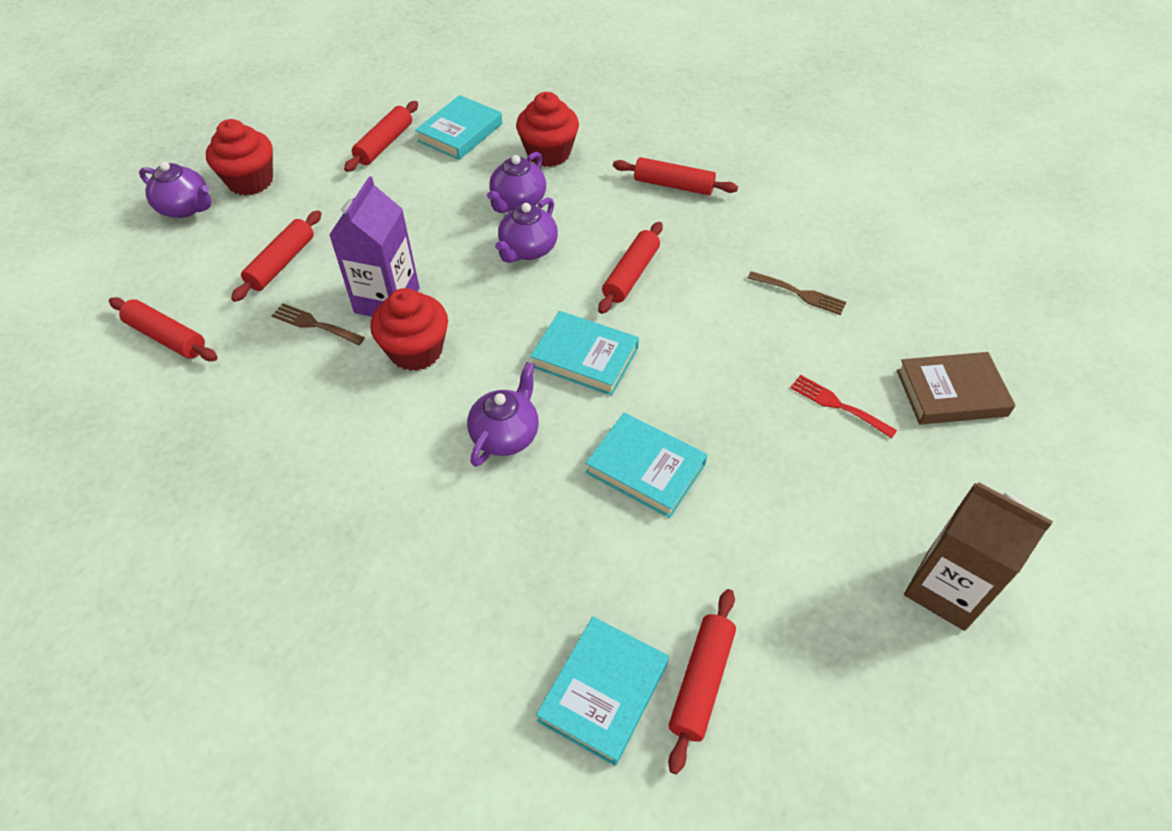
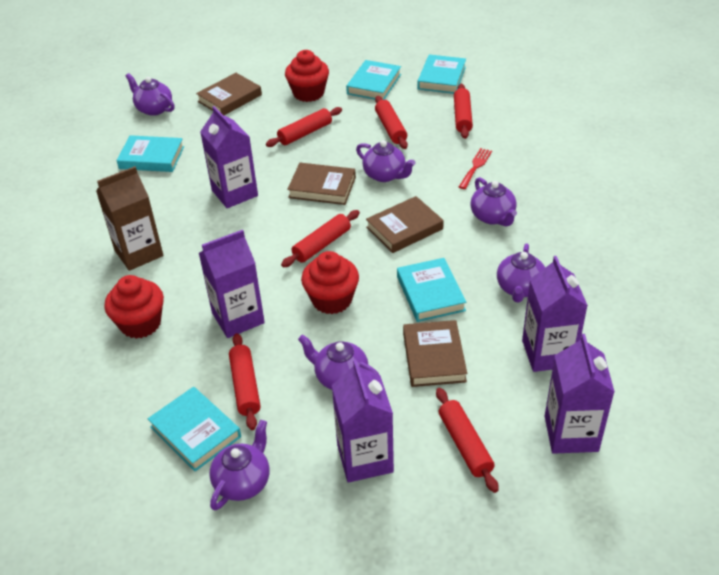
brown book: [897,352,1016,425] = 1 -> [196,73,262,115] [287,163,356,205] [366,196,444,253] [403,320,467,387] = 4
brown fork: [271,303,365,345] [748,271,846,315] = 2 -> none = 0
purple carton: [329,176,419,317] = 1 -> [199,230,265,338] [200,106,258,208] [332,360,394,483] [522,256,588,372] [545,334,615,454] = 5
purple teapot: [139,161,211,218] [467,362,539,467] [487,152,546,213] [495,197,558,263] = 4 -> [126,73,175,116] [210,420,269,511] [298,334,379,390] [356,140,416,182] [470,177,517,227] [497,244,545,303] = 6
turquoise book: [415,95,502,160] [530,311,639,396] [536,617,669,766] [585,412,708,518] = 4 -> [116,135,184,172] [148,387,241,471] [346,60,401,100] [397,258,466,322] [417,54,466,94] = 5

